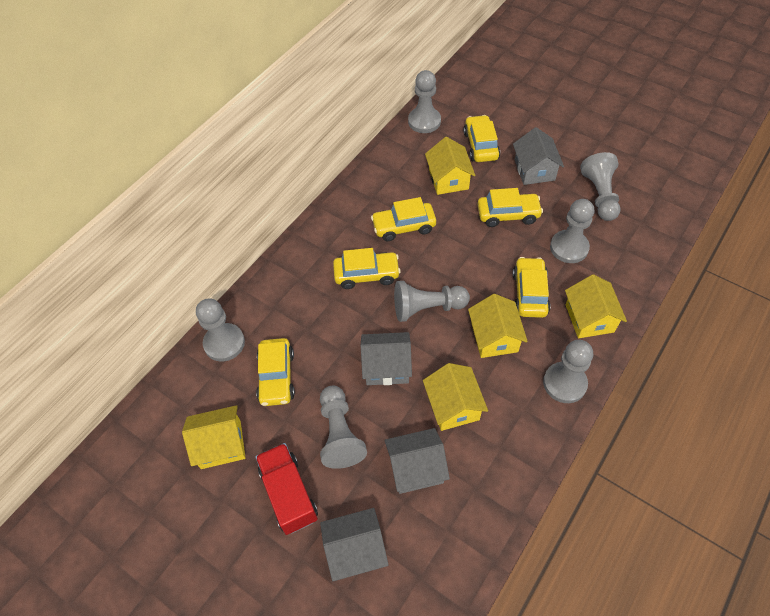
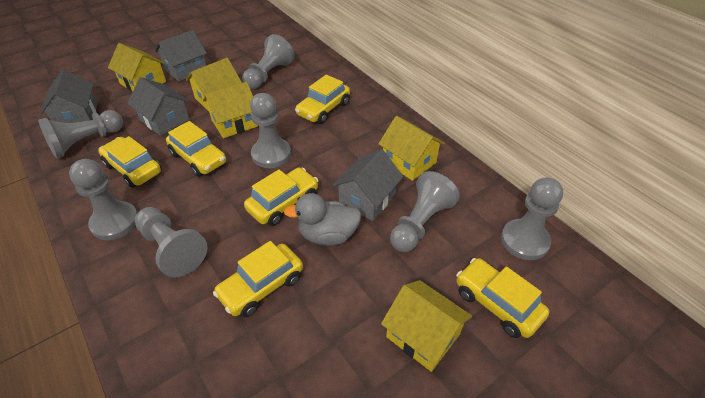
grey duck: none = 0 -> [284,193,362,245] = 1
red truck: [255,443,318,535] = 1 -> none = 0

